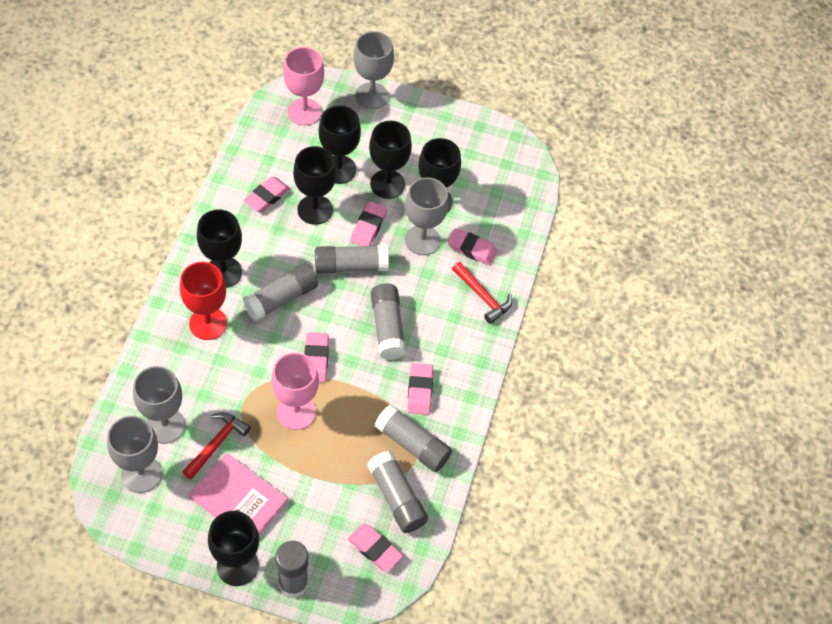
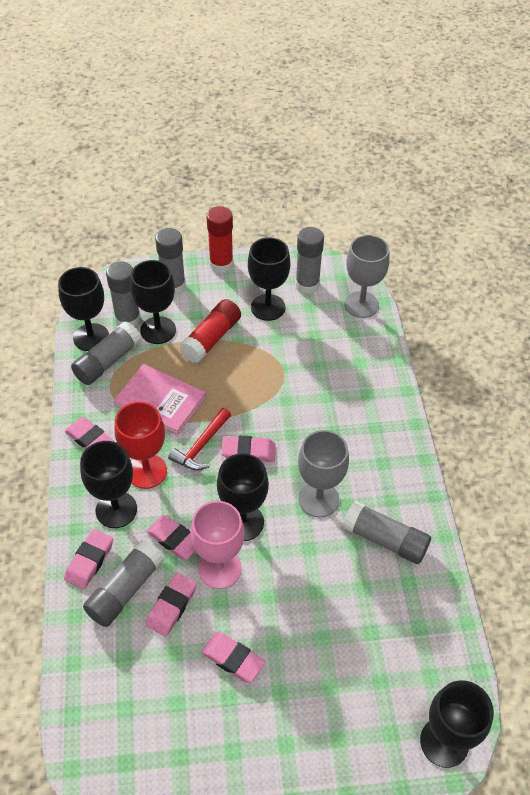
grey goblet: [107,416,162,493] [133,366,185,444] [354,31,394,109] [405,177,449,255] = 4 -> [298,430,349,517] [344,235,390,318] = 2
pink goblet: [271,352,319,430] [283,47,324,125] = 2 -> [191,501,245,589] = 1
red glue stick: none = 0 -> [179,299,241,363] [207,206,233,273] = 2
red hammer: [182,412,251,480] [452,262,512,324] = 2 -> [168,408,231,471] = 1

